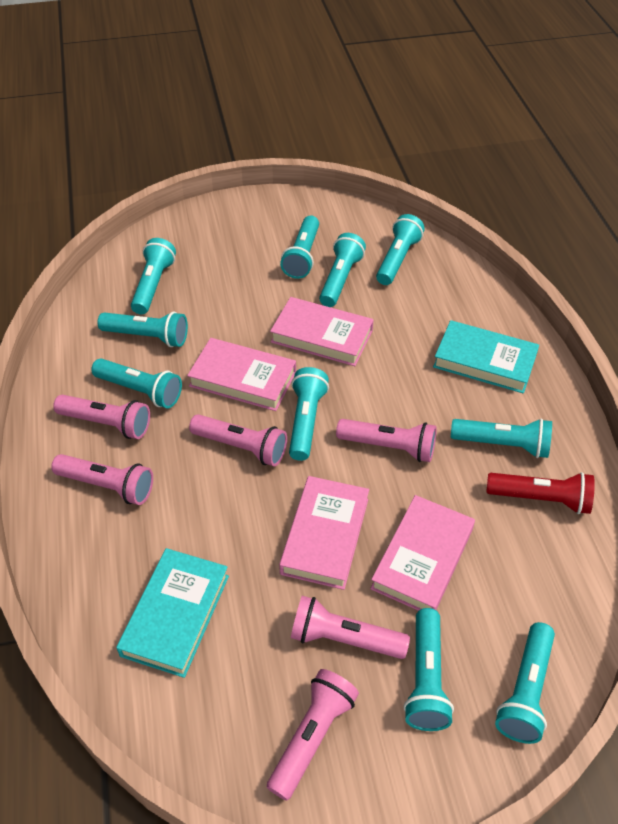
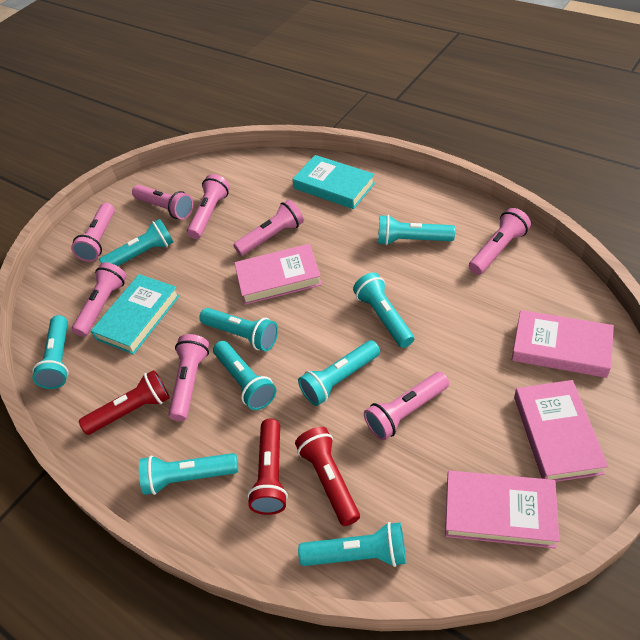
pink flashlight: [51,454,153,505] [53,395,150,439] [189,414,287,467] [267,669,359,801] [291,596,410,659] [336,419,437,462] = 6 -> [71,203,115,262] [72,262,127,337] [132,185,193,220] [168,334,209,421] [187,174,230,239] [233,200,304,256] [364,372,449,440] [469,208,531,275] = 8
red flashlight: [486,472,595,514] = 1 -> [79,370,170,435] [247,419,288,515] [295,427,360,526] = 3
turquoise flashlight: [91,358,182,409] [97,311,188,347] [131,238,176,314] [280,215,319,279] [289,367,329,461] [319,233,366,307] [376,214,425,285] [404,608,454,731] [451,418,552,458] [495,622,555,744] = 10 -> [32,315,69,389] [99,219,173,266] [139,453,238,495] [199,308,278,351] [213,341,276,410] [298,340,380,406] [298,522,406,567] [353,273,414,348] [378,215,455,245] = 9

